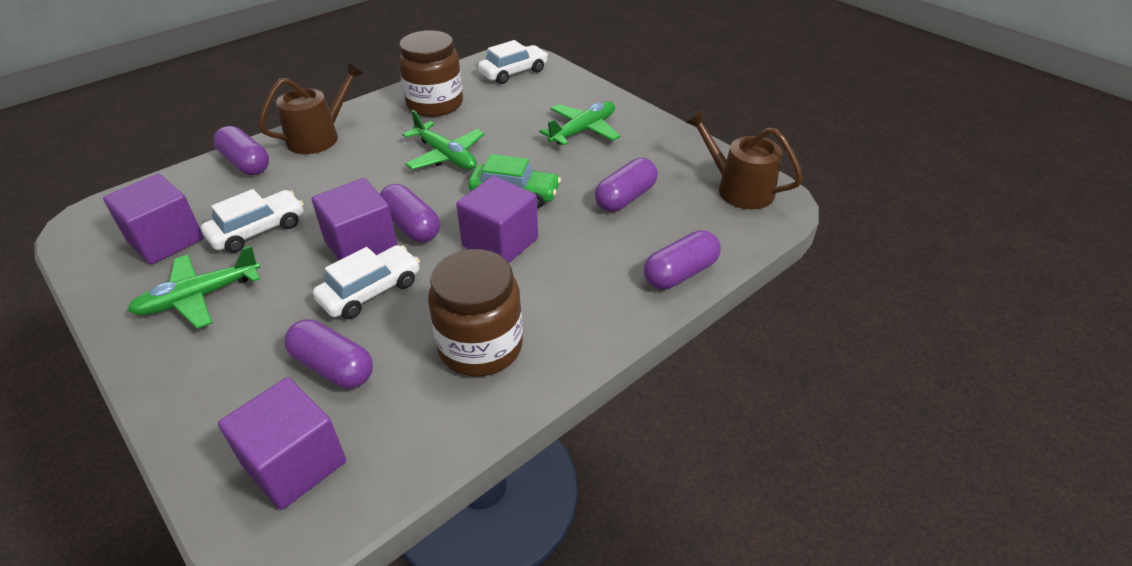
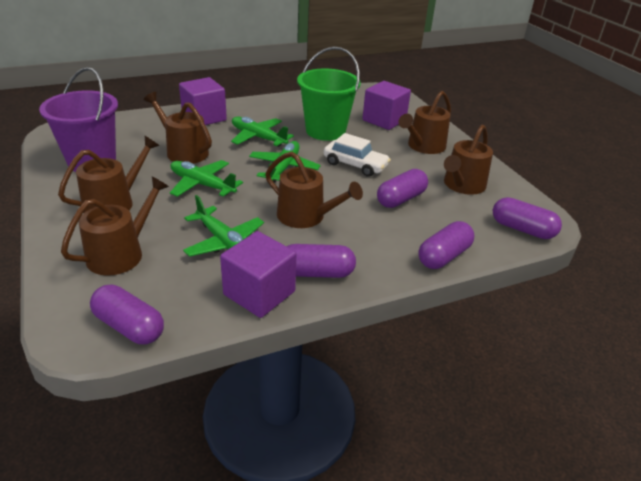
brown jar: [399,30,463,117] [428,249,523,377] = 2 -> none = 0
brown watering can: [259,62,364,154] [686,110,803,209] = 2 -> [58,135,160,213] [61,176,169,276] [144,92,212,164] [265,152,363,228] [398,91,451,154] [444,125,493,195] = 6
green bucket: none = 0 -> [297,46,361,141] = 1
green car: [468,154,561,208] = 1 -> none = 0
green plane: [127,245,260,329] [402,110,484,170] [539,101,620,146] = 3 -> [170,160,243,197] [183,195,264,257] [231,117,294,147] [249,141,321,183] = 4
purple bucket: none = 0 -> [39,67,118,172] = 1
purple cube: [103,174,204,265] [218,377,346,510] [312,178,397,260] [456,176,538,263] = 4 -> [179,77,227,125] [220,231,296,318] [362,81,411,130] = 3
white car: [201,189,304,253] [313,245,420,319] [478,40,548,84] = 3 -> [324,133,391,177] = 1

